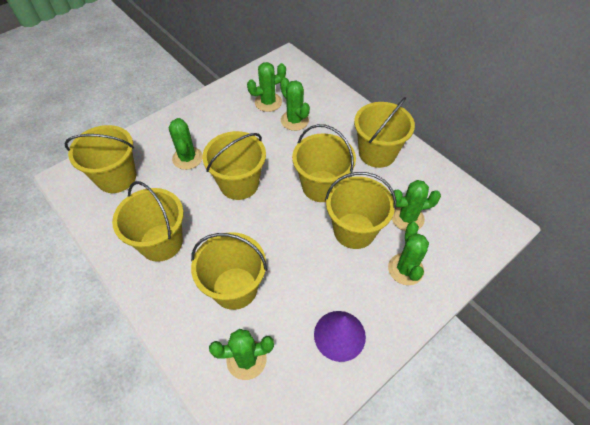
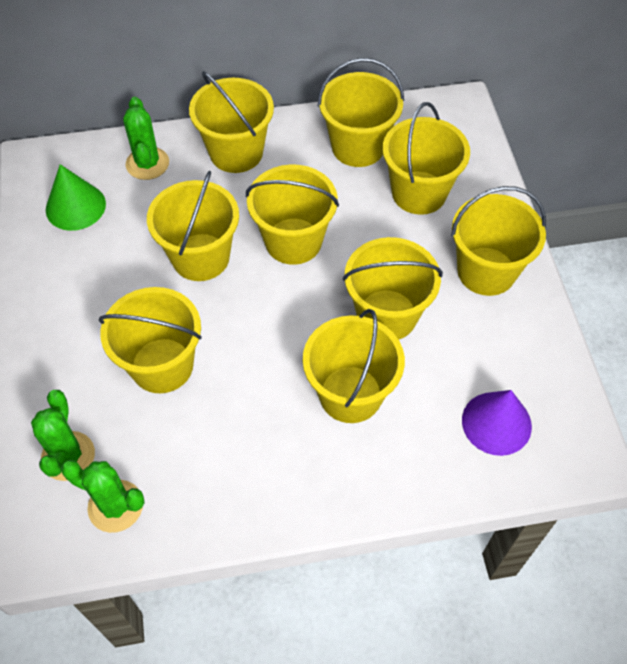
green cactus: [169,118,203,170] [209,329,274,380] [247,62,286,112] [280,77,310,131] [388,222,429,285] [391,180,441,231] = 6 -> [31,390,95,481] [61,460,145,533] [123,97,169,180] = 3
green cone: none = 0 -> [46,164,106,231] = 1
yellow bucket: [65,125,136,193] [112,181,184,262] [191,232,267,310] [202,131,266,200] [292,124,356,202] [325,172,396,249] [354,97,415,168] = 7 -> [99,287,202,393] [147,171,239,281] [189,71,274,173] [246,164,339,265] [303,309,405,423] [318,58,404,167] [343,237,443,340] [382,102,470,215] [451,186,546,296] = 9

